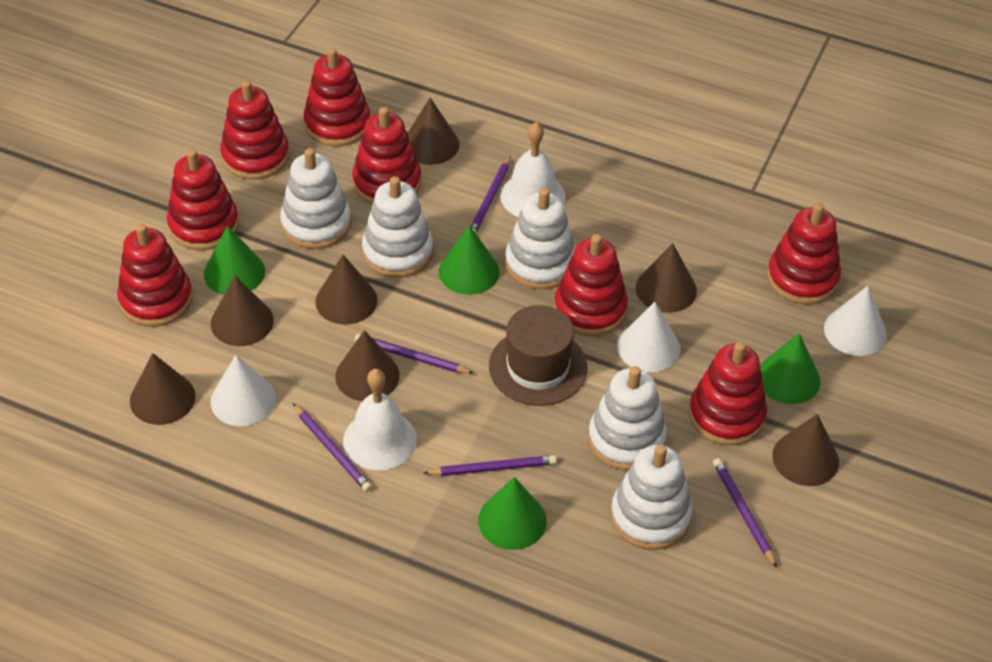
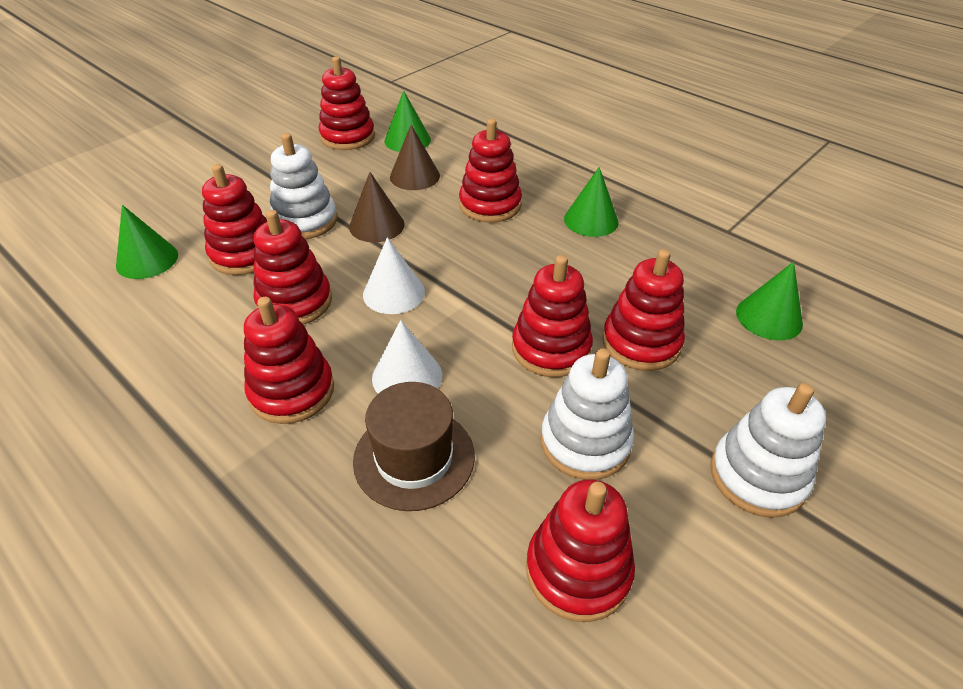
brown cone: [130,353,196,425] [211,276,274,346] [316,255,378,325] [335,330,400,401] [408,98,459,165] [636,243,697,313] [772,414,839,486] = 7 -> [349,172,405,242] [390,125,440,190] = 2
purple pencil: [293,403,372,492] [355,334,474,374] [423,455,557,476] [471,156,511,233] [713,458,777,568] = 5 -> none = 0
white bell: [343,369,417,471] [500,122,565,217] = 2 -> none = 0
white cone: [211,355,276,426] [617,302,680,372] [824,286,887,356] = 3 -> [363,237,425,314] [372,320,442,393] = 2
white stacking toy: [280,148,351,249] [362,176,433,278] [505,188,575,289] [588,366,667,471] [611,444,692,550] = 5 -> [270,133,337,239] [541,348,634,480] [710,383,826,518] = 3

